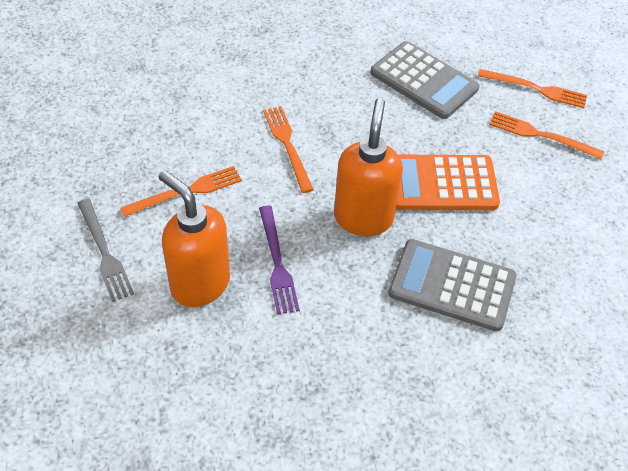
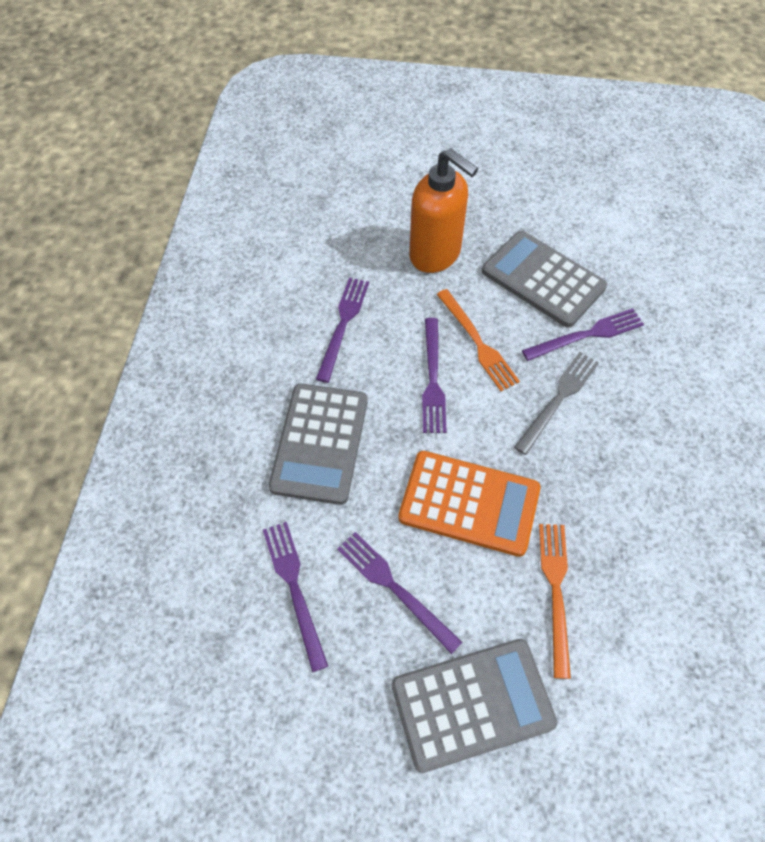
grey calculator: [371,41,480,119] [388,239,517,331] = 2 -> [269,383,368,505] [392,639,558,773] [482,231,607,328] = 3
orange fork: [121,166,242,217] [263,106,314,193] [478,69,587,108] [489,111,604,159] = 4 -> [436,289,520,391] [539,524,571,679] = 2
orange soap dispenser: [159,170,230,307] [334,98,403,236] = 2 -> [409,148,478,273] = 1
purple fork: [259,206,300,315] = 1 -> [263,522,328,672] [316,278,369,383] [337,532,462,654] [422,318,447,433] [522,308,644,361] = 5

